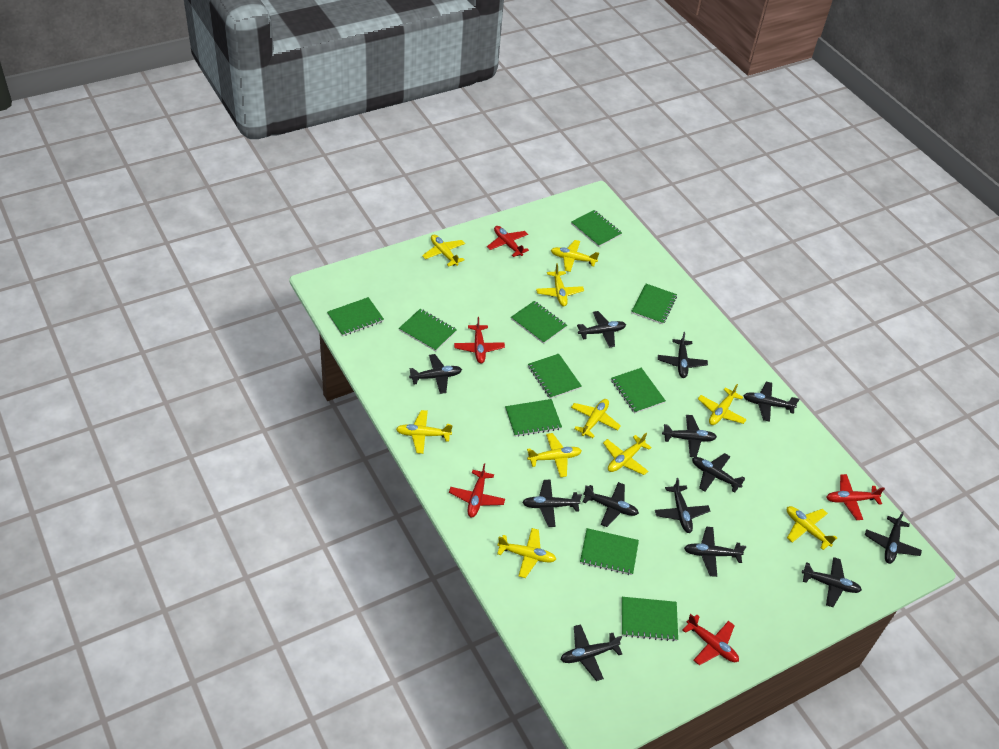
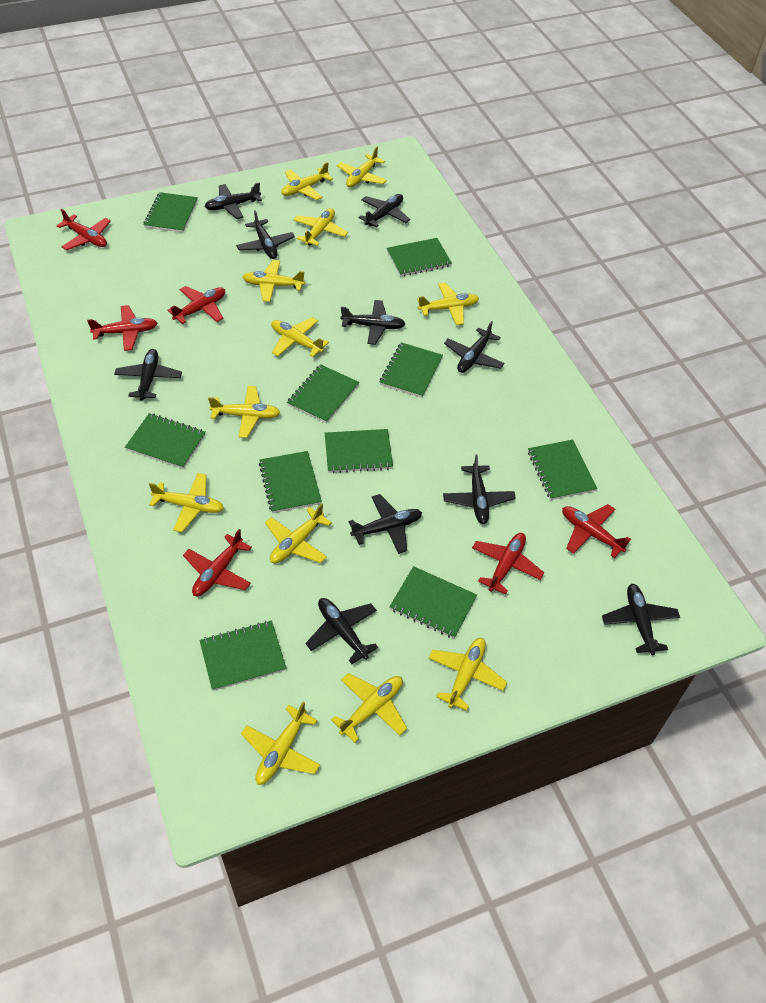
black plane: [409,354,462,394] [522,480,582,527] [560,624,622,681] [577,311,626,348] [582,482,639,527] [655,478,710,533] [658,332,708,378] [662,415,717,457] [684,527,746,577] [692,453,745,493] [743,382,800,422] [802,557,862,607] [865,511,922,564] = 13 -> [114,349,182,401] [204,182,262,219] [236,210,295,259] [305,598,378,664] [341,300,405,345] [349,494,422,554] [358,194,410,227] [443,454,516,524] [444,321,504,373] [602,584,680,655] = 10
red plane: [449,463,505,517] [454,317,505,363] [487,226,529,257] [683,614,739,665] [826,474,885,520] = 5 -> [57,209,111,250] [87,305,157,351] [167,286,225,324] [183,529,252,596] [472,533,544,595] [562,504,631,558] = 6
yellow plane: [396,410,453,454] [422,235,465,267] [497,528,556,578] [527,433,582,477] [536,263,584,306] [551,240,599,272] [571,399,621,438] [603,433,652,475] [698,384,747,425] [787,506,837,550] = 10 -> [149,473,224,532] [208,386,281,438] [241,701,320,785] [242,260,305,302] [265,503,332,564] [271,317,329,357] [281,162,333,200] [293,208,348,246] [331,673,407,743] [337,146,387,187] [417,283,479,325] [428,638,507,711] = 12

